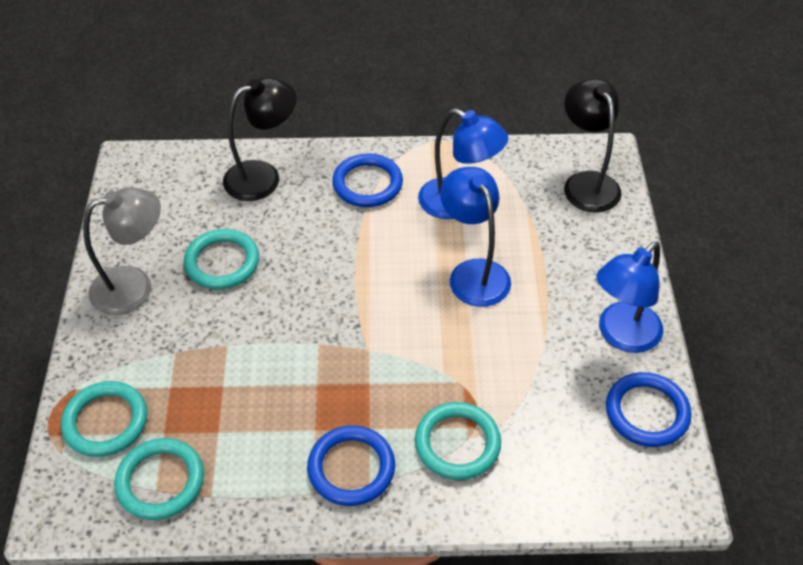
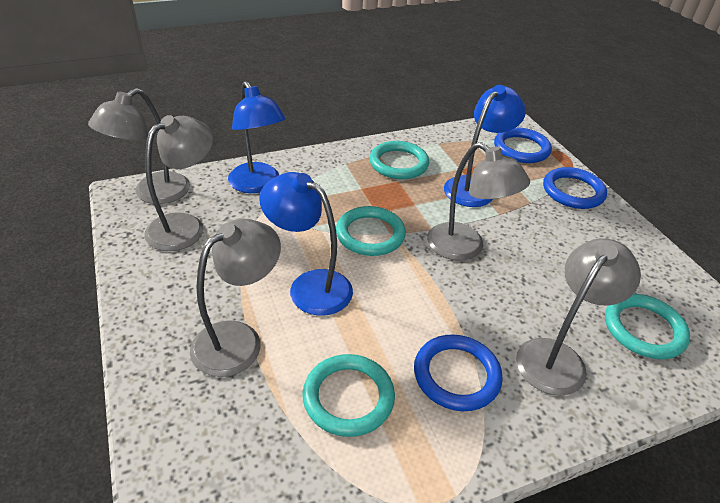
black lamp: [223,77,296,201] [564,78,621,213] = 2 -> none = 0
grey lamp: [83,187,161,315] = 1 -> [88,88,190,204] [144,115,213,251] [190,219,281,377] [427,142,530,261] [516,238,641,396] = 5

